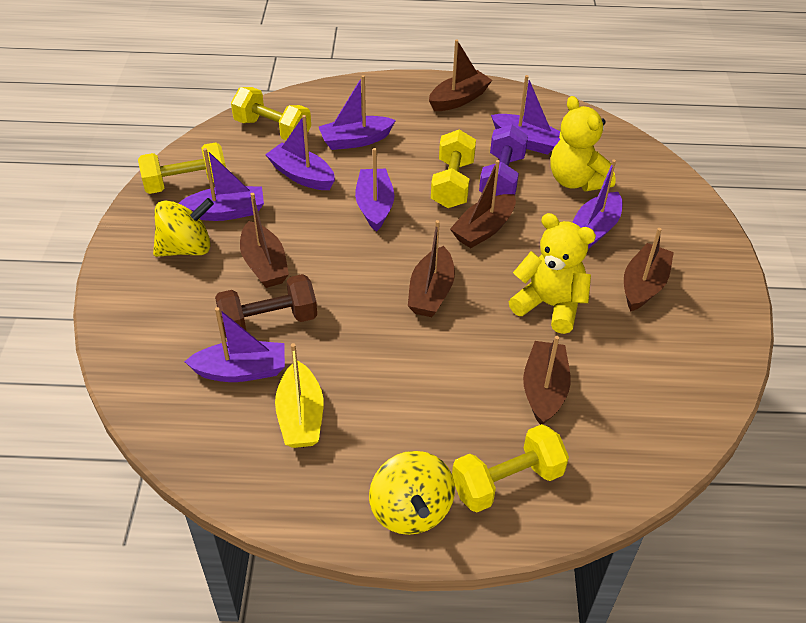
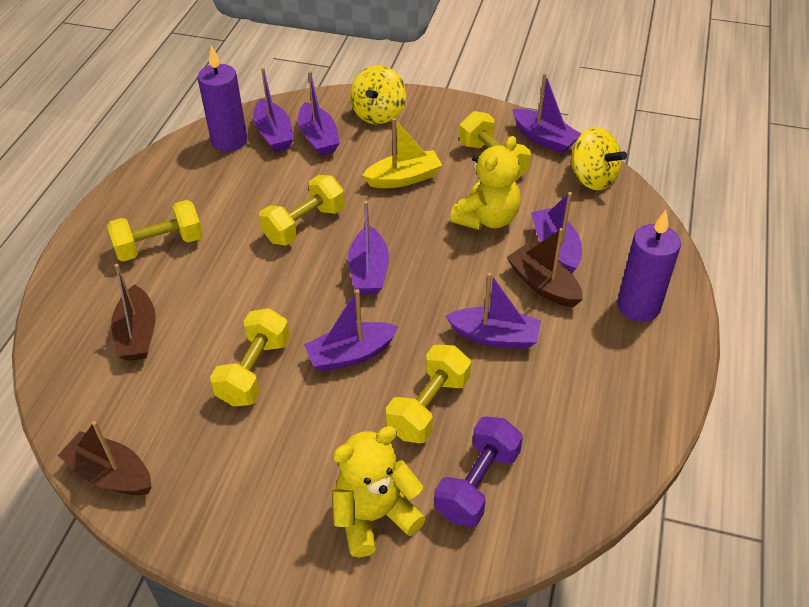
brown boat: [240,193,289,288] [408,220,455,317] [429,39,492,111] [450,160,516,248] [523,336,571,425] [624,228,674,312] = 6 -> [57,421,152,495] [111,264,156,361] [507,228,583,307] = 3
brown dumbbell: [215,274,317,337] = 1 -> none = 0
purple candle: none = 0 -> [198,46,247,152] [617,210,681,322] = 2
yellow dumbbell: [138,142,226,194] [231,87,311,140] [431,129,476,208] [452,424,569,512] = 4 -> [107,200,203,261] [210,308,290,406] [259,175,345,246] [386,345,471,443] [459,111,531,181] = 5

